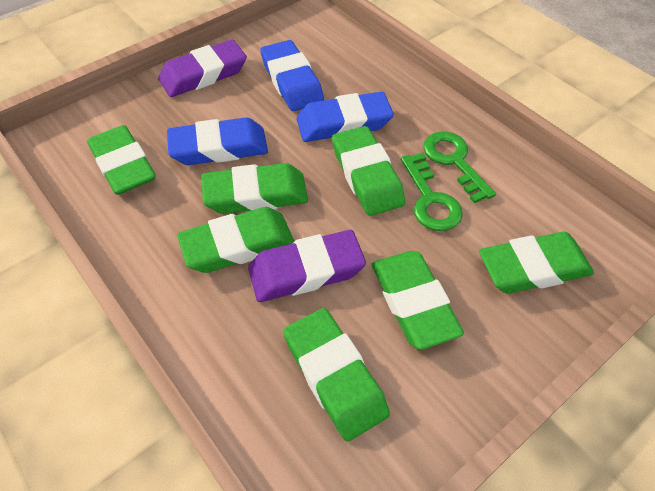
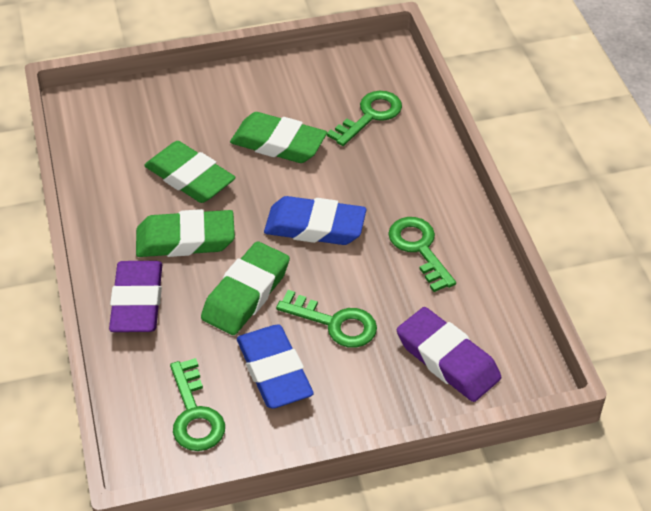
blue eraser: [167,117,268,165] [260,40,324,111] [296,91,394,142] = 3 -> [237,325,314,409] [264,196,367,245] = 2
green eraser: [87,125,156,195] [177,207,294,273] [202,163,308,214] [283,308,390,442] [332,126,405,216] [372,251,464,350] [479,232,594,294] = 7 -> [136,209,235,257] [144,141,236,203] [201,242,290,335] [230,112,327,163] = 4
green key: [401,153,463,231] [423,132,496,203] = 2 -> [170,358,225,451] [276,290,377,348] [327,91,402,146] [388,217,456,292] = 4

